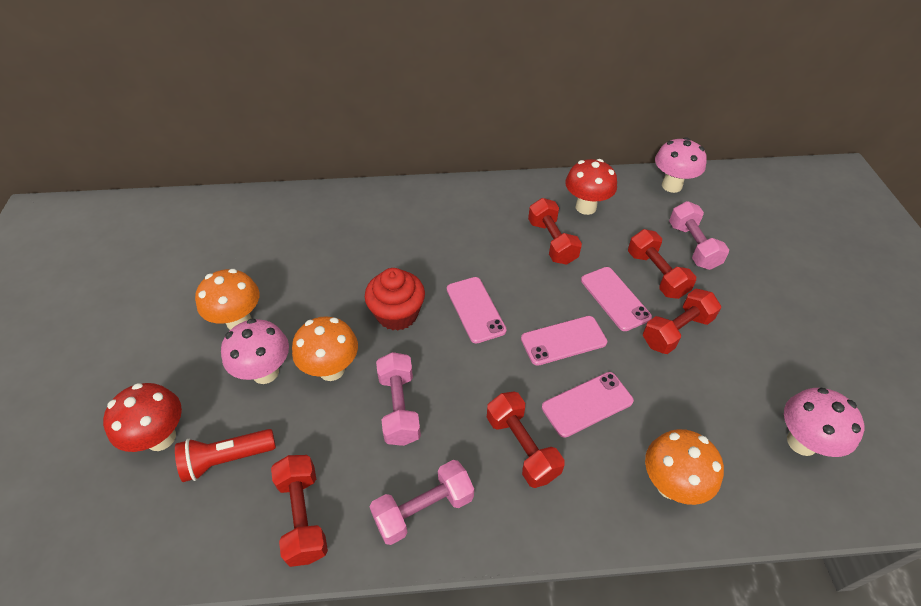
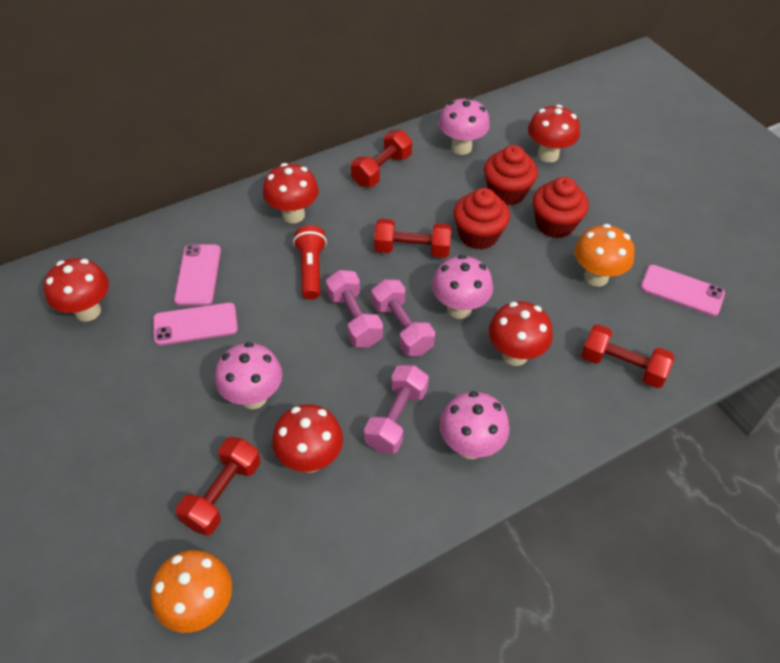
orange mushroom: [195,269,260,330] [292,316,358,381] [645,429,724,505] = 3 -> [151,550,232,633] [574,224,635,287] = 2
pink mushroom: [221,319,289,384] [655,137,707,193] [784,388,864,457] = 3 -> [215,342,282,409] [432,255,493,319] [439,97,490,155] [440,391,509,459] = 4
pink phone: [447,277,507,344] [521,316,607,366] [542,372,634,438] [581,267,652,331] = 4 -> [153,303,238,346] [174,244,221,306] [640,265,725,316] = 3
red cupcake: [365,268,425,331] = 1 -> [453,188,510,250] [484,145,538,206] [533,177,589,238] = 3
red dumbbell: [271,455,328,567] [487,392,565,488] [528,198,582,265] [628,229,696,299] [643,289,721,354] = 5 -> [176,437,260,535] [351,130,412,187] [374,219,451,258] [581,324,675,388] = 4
red mushroom: [103,383,182,452] [565,159,617,215] = 2 -> [44,258,109,322] [263,163,319,223] [272,404,343,473] [488,301,553,366] [528,105,580,163] = 5

